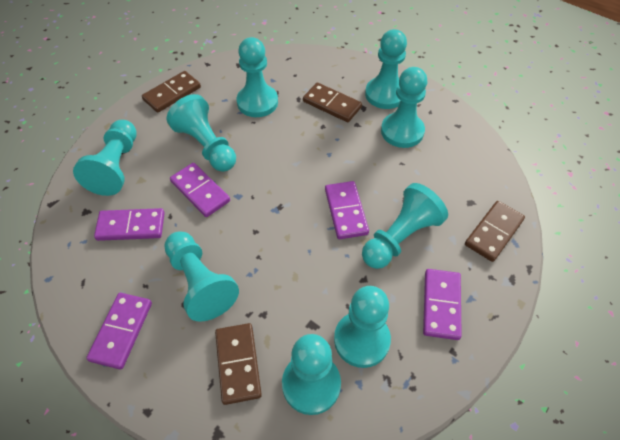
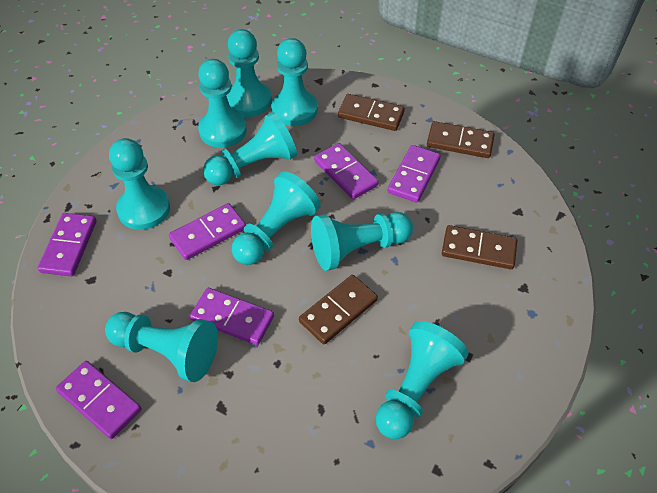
purple domino: [86,293,152,370] [94,208,165,241] [170,163,230,217] [325,181,369,239] [423,269,462,340] = 5 -> [38,213,96,276] [56,361,141,439] [169,203,246,260] [190,288,274,345] [314,143,379,199] [388,145,441,203] = 6

